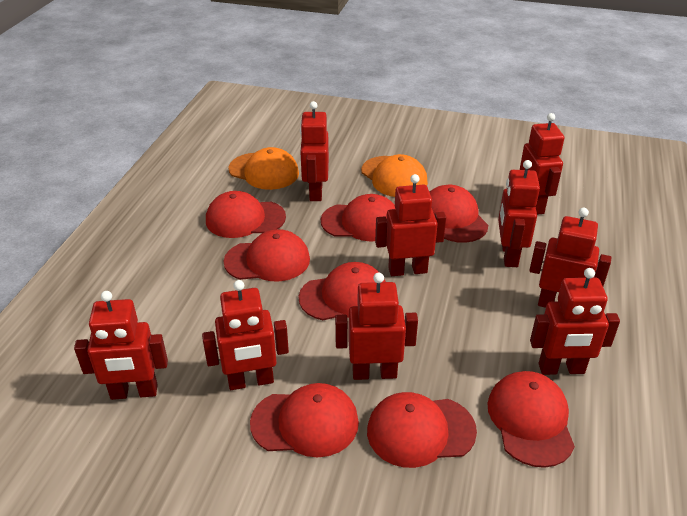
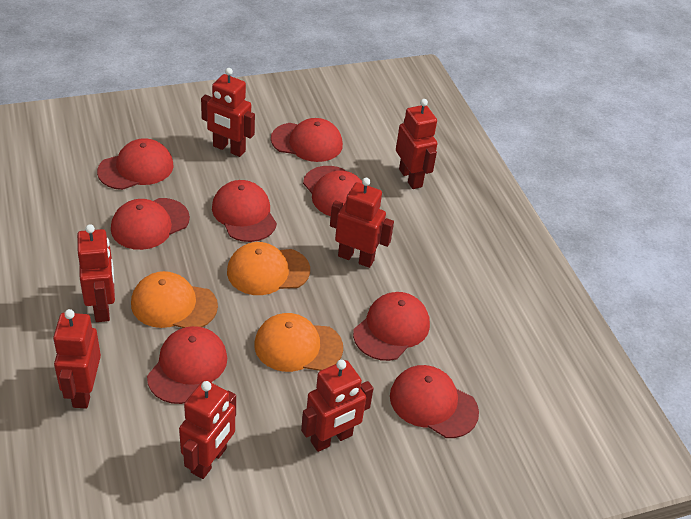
orange cap: [228,147,299,190] [361,154,428,197] = 2 -> [131,271,218,328] [227,242,310,295] [254,313,343,372] = 3
red robot: [74,291,168,400] [202,280,289,390] [300,101,329,201] [335,272,418,380] [375,174,446,276] [498,160,540,267] [520,113,564,215] [529,208,611,308] [530,268,620,375] = 9 -> [53,309,101,409] [77,224,115,322] [179,380,236,479] [201,68,255,157] [301,360,374,452] [330,178,394,268] [396,99,437,189] = 7

